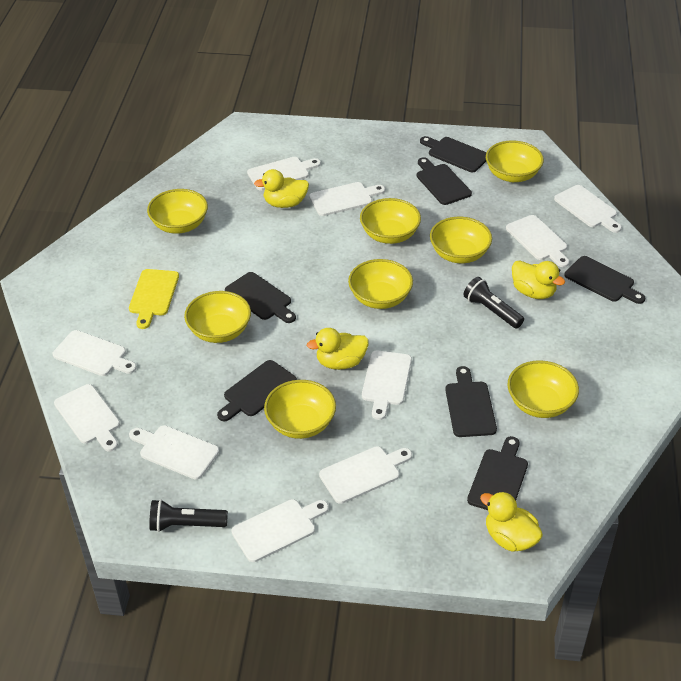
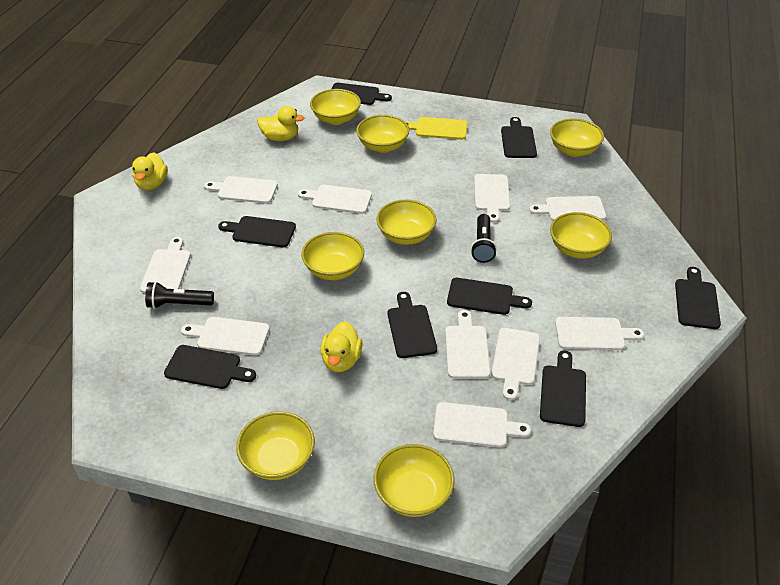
black cutting board: [217,360,297,422] [225,272,296,323] [417,157,472,205] [420,136,487,172] [445,366,497,437] [467,436,528,510] [564,256,645,304] = 7 -> [164,345,256,389] [218,216,296,247] [331,83,392,105] [388,292,437,358] [447,278,532,315] [501,117,537,158] [540,351,586,427] [675,267,721,329] = 8
yellow duck: [254,169,309,208] [307,328,369,370] [480,491,543,552] [512,260,565,299] = 4 -> [132,152,168,190] [257,106,305,141] [320,321,363,372] = 3

